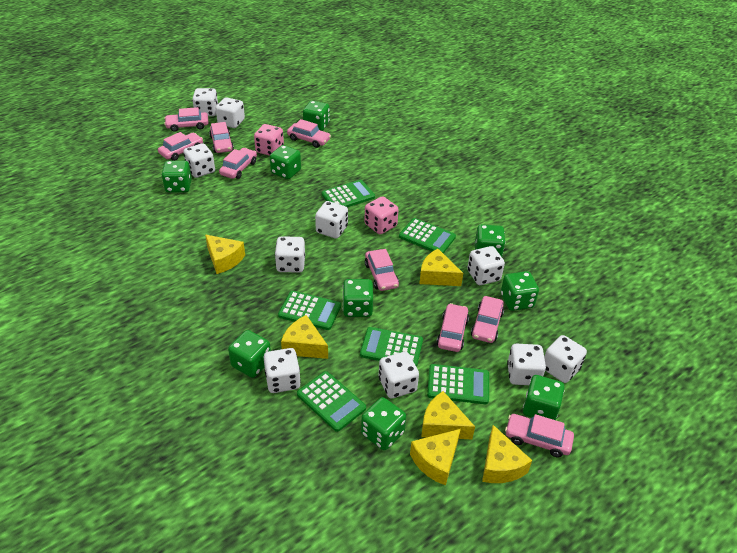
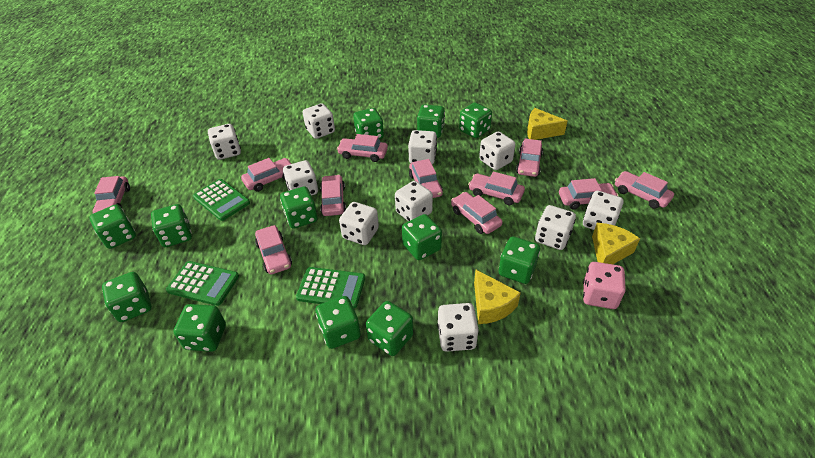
green calculator: [278,291,341,330] [297,371,366,432] [322,180,375,207] [360,327,423,367] [399,218,456,253] [427,364,489,404] = 6 -> [166,261,239,306] [193,179,250,221] [296,267,365,308] = 3
green dice: [162,161,192,193] [228,330,271,378] [270,145,301,179] [303,101,330,131] [343,279,373,317] [361,397,406,450] [475,224,505,257] [501,271,539,311] [523,375,565,420] = 9 -> [90,204,136,249] [102,272,152,322] [151,204,192,247] [173,304,226,352] [280,186,318,229] [316,296,361,349] [353,108,384,139] [366,301,413,356] [402,214,442,260] [417,104,445,138] [459,103,492,138] [499,236,540,284] = 12
pink car: [158,132,203,161] [164,107,209,132] [209,122,234,153] [219,148,257,179] [287,119,331,148] [365,249,399,291] [436,303,469,352] [471,296,504,343] [505,414,574,457] = 9 -> [92,176,130,213] [241,158,291,192] [255,225,292,274] [320,175,346,216] [337,134,388,162] [409,159,443,198] [451,192,503,234] [468,171,525,205] [516,139,543,177] [559,178,618,209] [615,171,674,209] = 11
pink dice: [254,124,284,156] [364,196,399,234] = 2 -> [583,262,626,309] = 1
yellow cheese: [205,235,245,274] [281,315,328,359] [410,429,461,485] [419,249,463,286] [421,391,475,439] [482,425,532,483] = 6 -> [474,270,521,324] [527,108,568,140] [592,223,640,264] = 3

